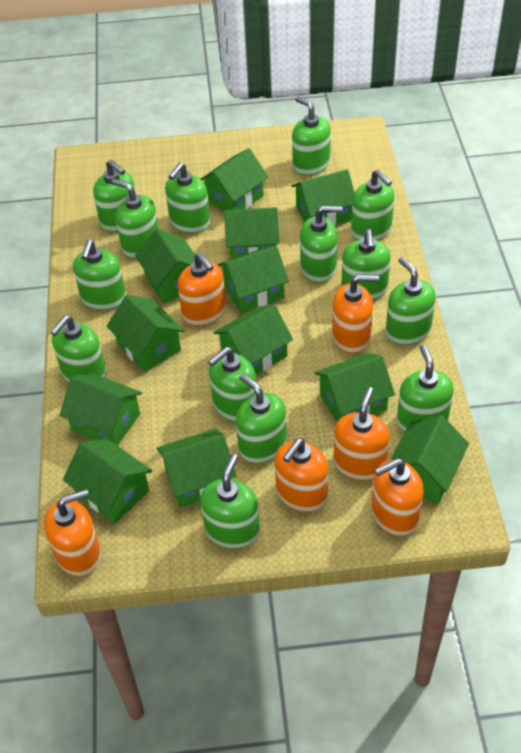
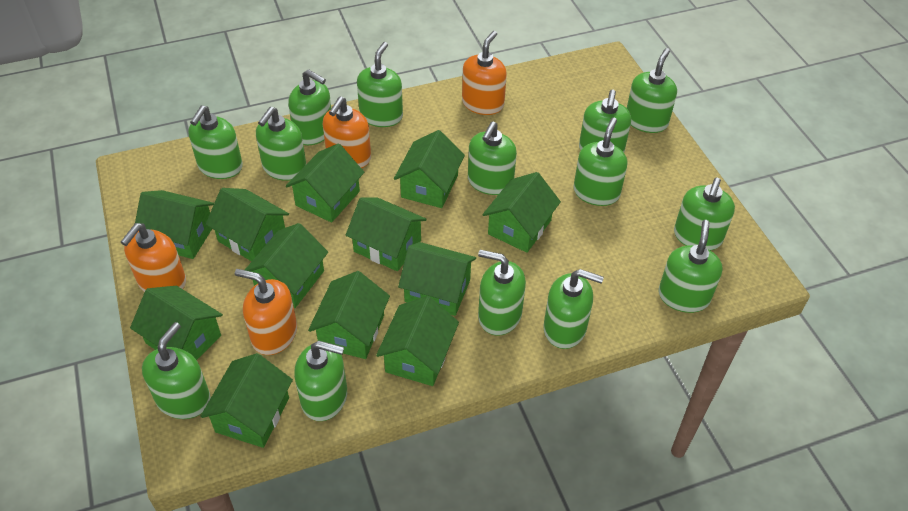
orange soap dispenser: [44,489,101,576] [178,253,226,326] [274,438,328,512] [332,274,379,353] [333,387,390,480] [371,458,424,536] = 6 -> [121,223,186,292] [235,269,297,355] [323,97,371,168] [462,31,507,115] = 4

